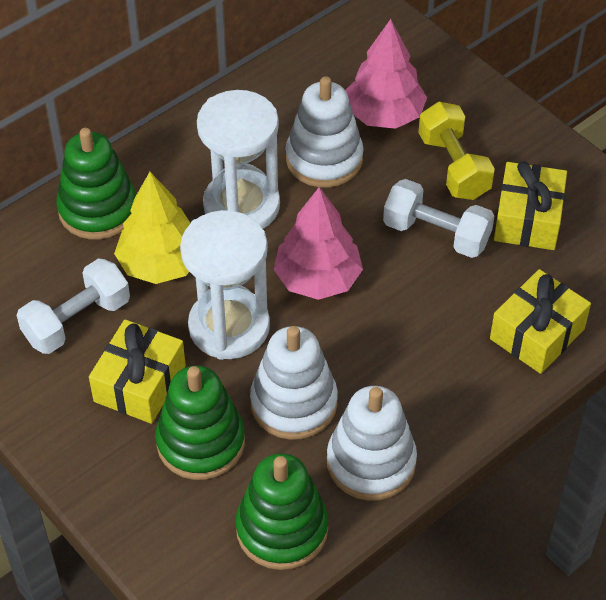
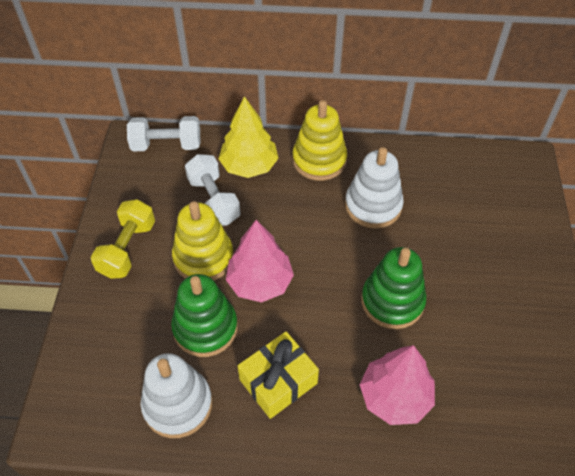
green stacking toy: [56,128,136,240] [155,366,245,480] [236,453,328,570] = 3 -> [171,274,238,357] [361,247,426,329] = 2
white hourglass: [180,210,270,360] [197,90,280,229] = 2 -> none = 0
white stacking toy: [250,326,338,440] [286,76,364,188] [327,386,417,501] = 3 -> [141,353,212,438] [345,147,404,229] = 2
yellow gift: [89,319,186,424] [490,269,591,374] [494,161,567,250] = 3 -> [238,331,319,419] = 1
yellow stacking toy: none = 0 -> [172,201,234,281] [292,100,347,181] = 2

